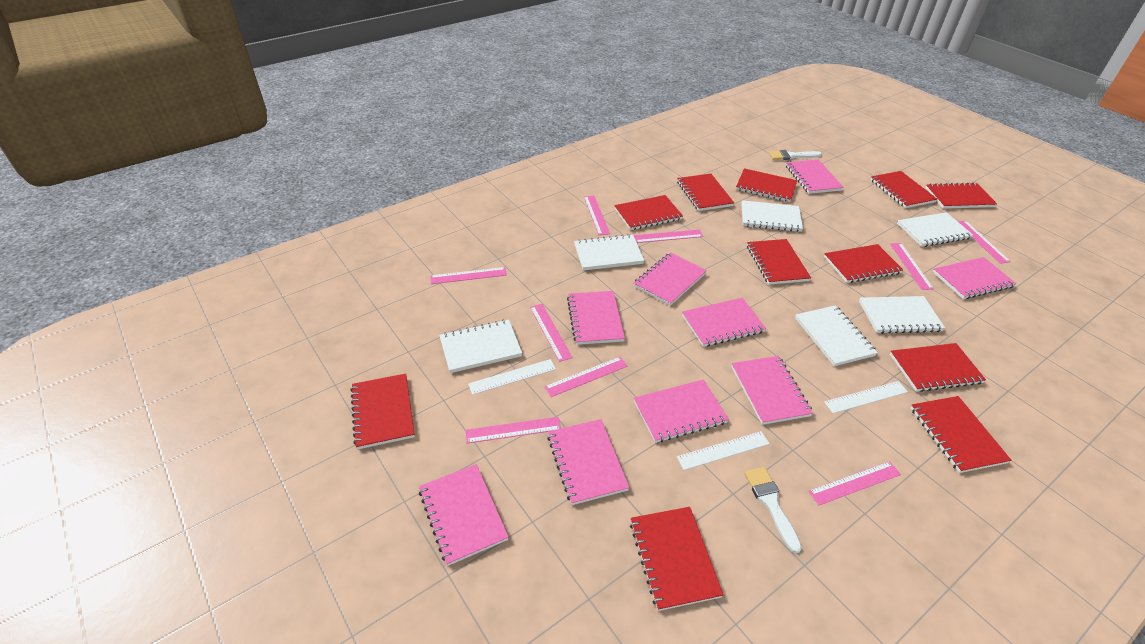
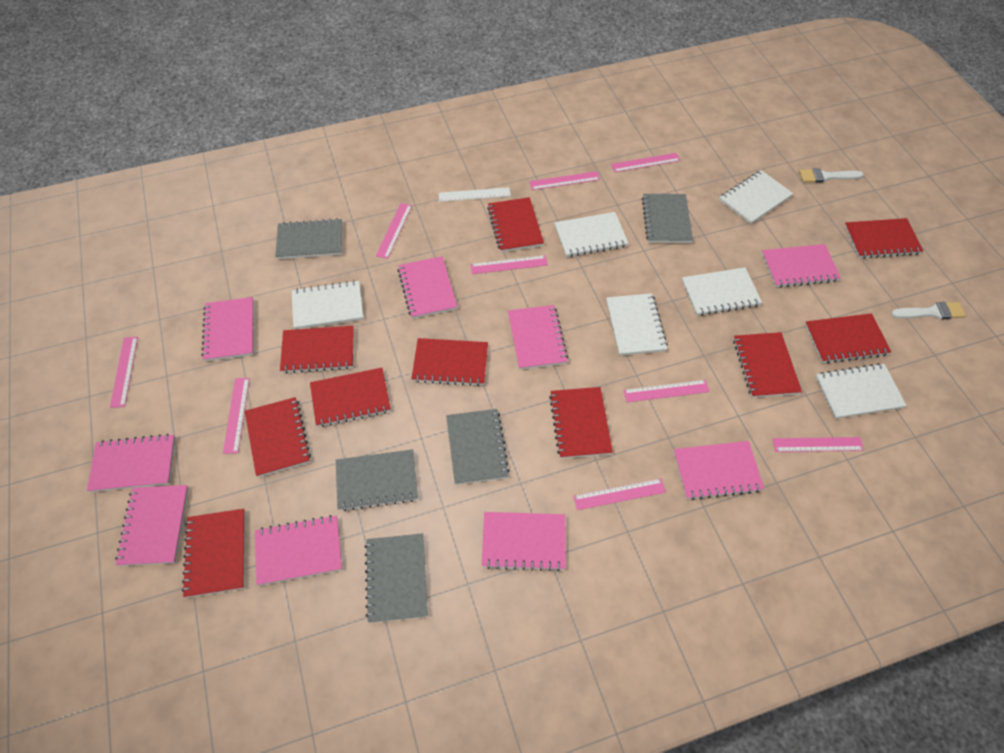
grey notebook: none = 0 -> [275,218,342,259] [336,449,418,511] [365,533,428,623] [446,409,510,485] [642,194,693,243] = 5
red notebook: [350,374,415,449] [614,195,683,230] [630,507,723,611] [677,174,734,211] [736,168,797,202] [747,239,811,285] [824,244,903,283] [871,171,937,208] [890,343,986,392] [911,396,1011,473] [926,182,997,209] = 11 -> [182,509,245,598] [245,397,311,477] [280,326,354,374] [310,368,391,427] [411,338,488,386] [487,197,544,252] [549,387,613,459] [733,332,802,398] [805,313,891,363] [844,218,923,258] = 10
white ruler: [468,359,556,395] [677,431,770,470] [824,381,908,413] = 3 -> [439,187,511,202] = 1

